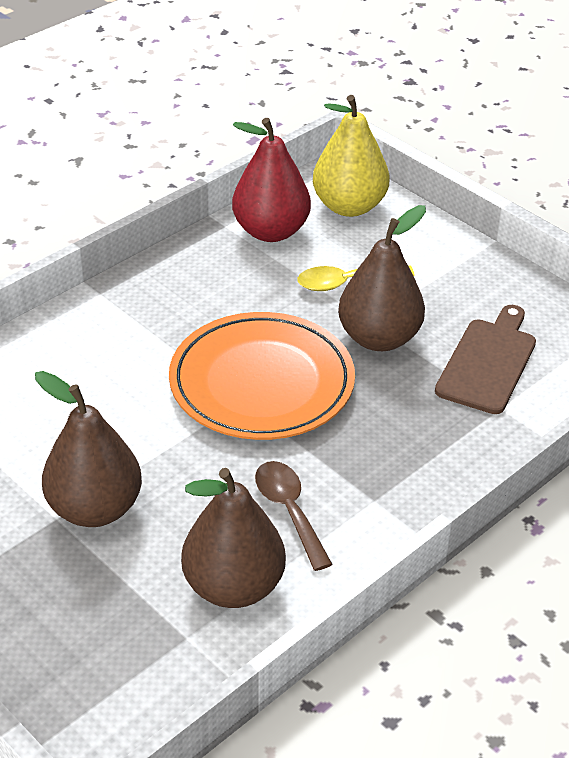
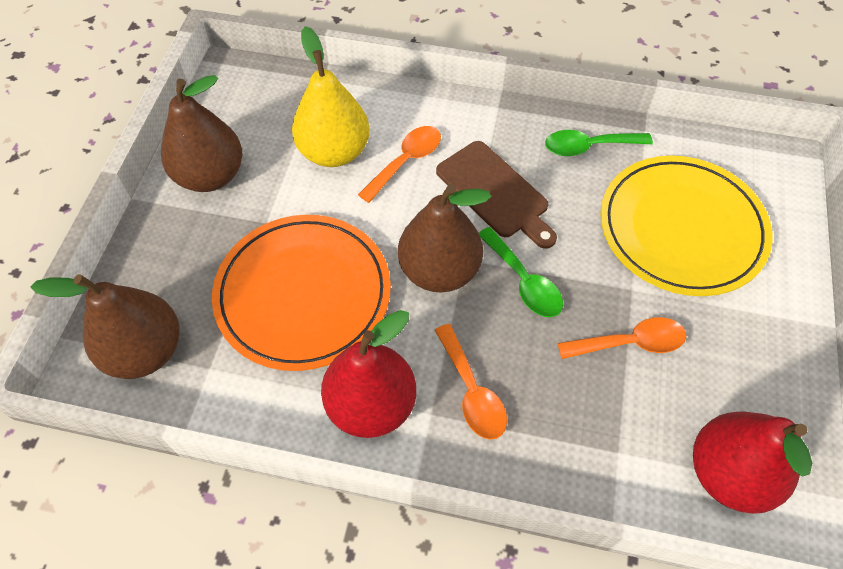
brown spoon: [255,461,333,571] = 1 -> none = 0
green spoon: none = 0 -> [479,227,563,317] [545,130,653,156] = 2
orange spoon: none = 0 -> [358,126,441,203] [435,324,507,440] [558,317,686,359] = 3
red pear: [232,118,311,242] = 1 -> [321,310,416,438] [693,411,812,514] = 2
yellow plate: none = 0 -> [600,155,773,296] = 1
yellow spoon: [297,266,414,291] = 1 -> none = 0

